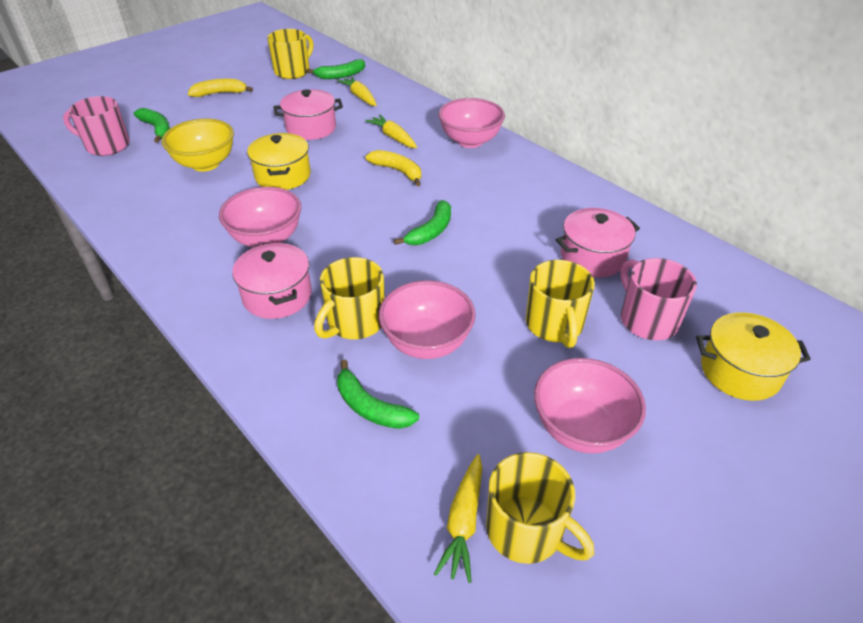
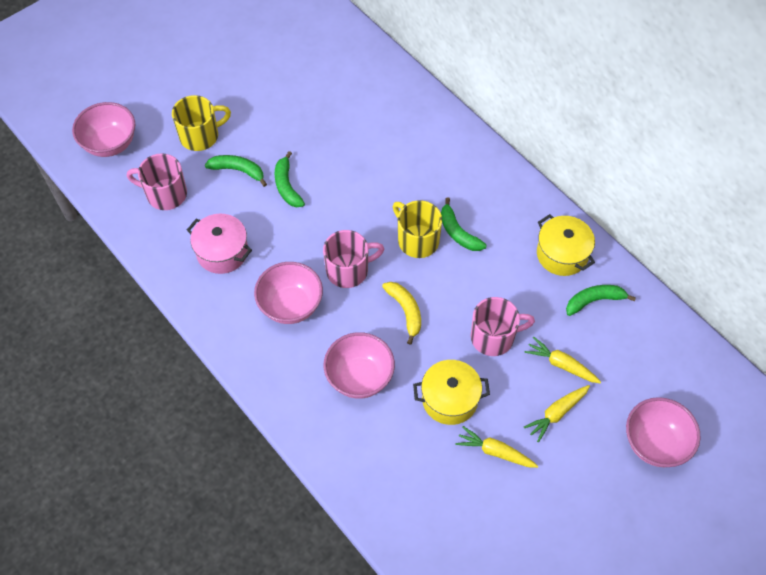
pink mug: [63,96,130,156] [620,258,697,340] = 2 -> [127,154,187,210] [323,230,384,288] [471,297,535,356] = 3
pink pot: [232,242,312,319] [274,89,343,140] [556,208,640,278] = 3 -> [187,214,252,274] = 1
yellow banana: [188,79,253,97] [366,150,421,186] = 2 -> [382,282,421,345] = 1
yellow bowl: [162,119,234,172] = 1 -> none = 0
yellow mug: [267,29,314,79] [314,257,385,339] [486,452,594,564] [526,260,595,348] = 4 -> [172,95,231,151] [393,200,442,258] = 2

